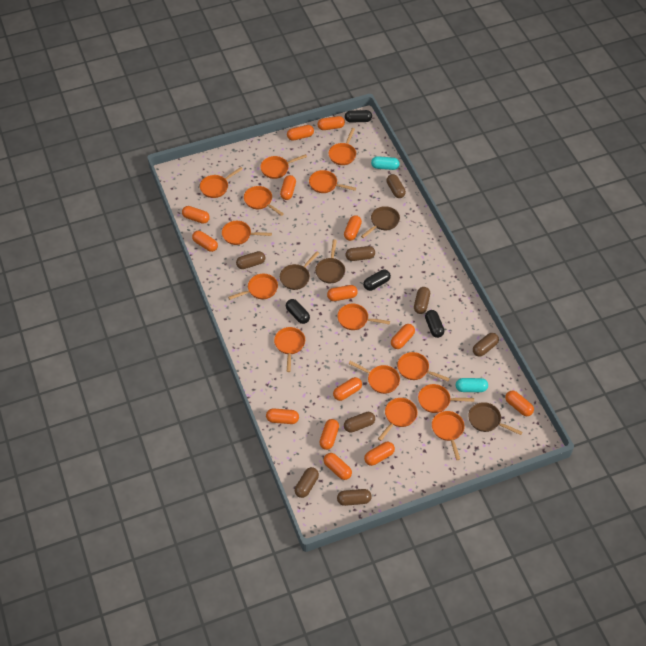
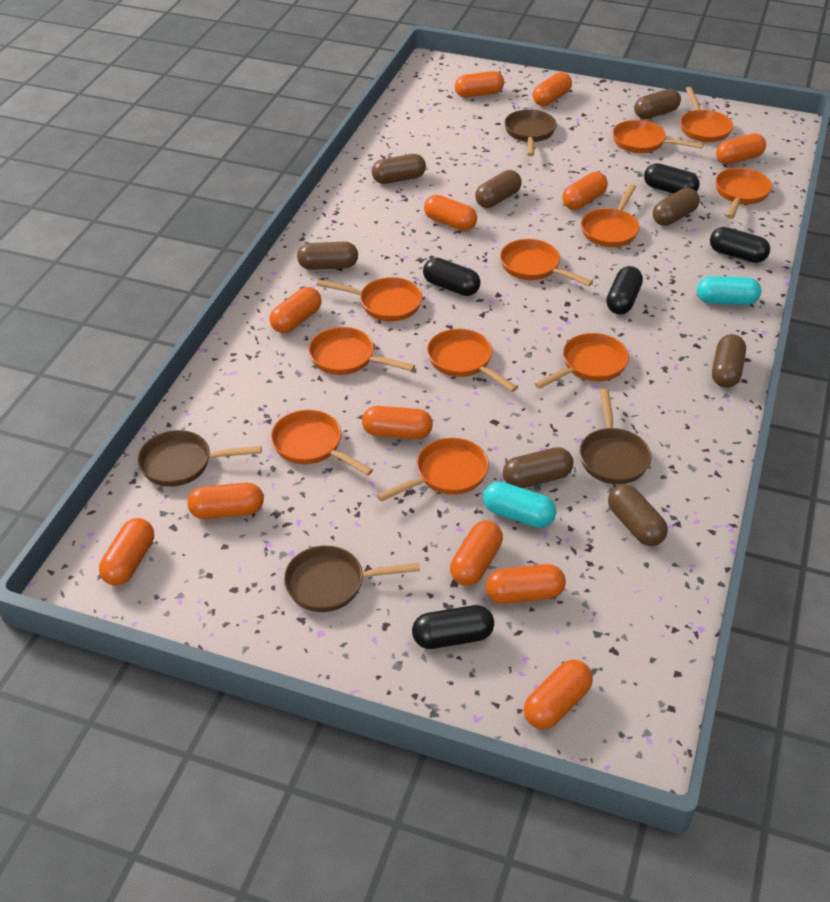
black capsule: [286,299,310,324] [345,110,372,123] [363,270,391,291] [425,310,444,338] = 4 -> [412,605,494,649] [423,258,480,296] [606,266,643,314] [644,163,700,194] [710,227,770,263] = 5
orange capsule: [182,206,210,224] [192,231,218,252] [266,408,299,424] [280,175,296,200] [287,125,314,141] [318,116,345,130] [319,419,339,450] [324,453,352,480] [327,285,358,301] [333,377,362,401] [344,215,362,241] [364,442,395,466] [391,324,415,349] [505,391,534,416] = 14 -> [99,518,154,586] [187,483,264,519] [269,287,322,333] [362,406,433,439] [424,195,477,231] [450,521,503,586] [455,71,504,98] [486,564,566,604] [524,660,593,729] [533,72,572,106] [562,172,608,210] [716,133,766,165] = 12
orange pan: [200,167,243,198] [222,221,272,245] [228,274,278,300] [244,186,284,216] [260,154,307,179] [274,327,305,372] [309,170,356,193] [328,128,356,165] [337,304,390,330] [348,361,400,394] [378,398,418,441] [397,352,450,381] [418,384,474,413] [432,411,465,460] = 14 -> [271,410,373,475] [308,327,415,375] [317,277,422,321] [376,438,489,502] [427,329,518,392] [500,239,593,286] [534,333,629,389] [581,184,639,247] [613,120,704,153] [680,87,733,142] [716,168,772,219] = 11

